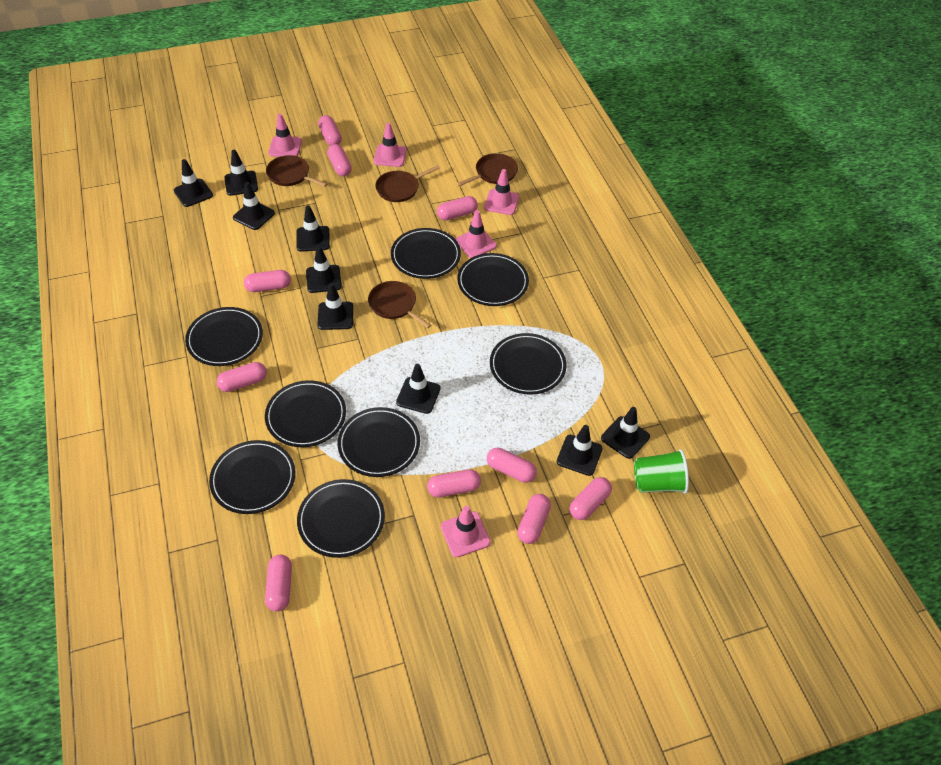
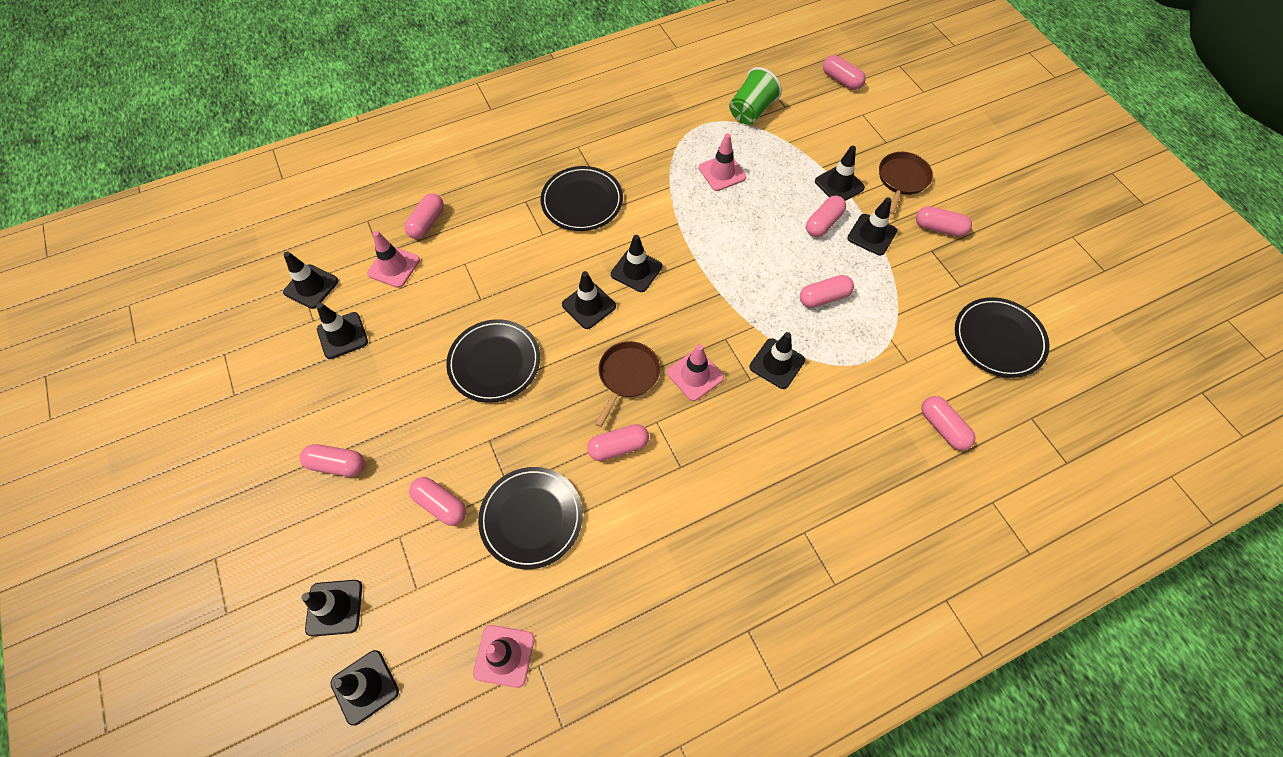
black plate: [185,307,263,366] [209,440,296,514] [265,380,346,447] [297,479,385,558] [338,407,420,477] [391,228,461,279] [457,253,529,306] [490,333,567,395] = 8 -> [446,319,540,403] [478,467,583,569] [540,166,623,231] [955,297,1049,378] = 4
brown pan: [266,155,327,187] [368,281,431,328] [375,165,440,202] [458,153,518,186] = 4 -> [596,341,660,427] [879,152,933,214] = 2
pink capsule: [217,362,267,392] [244,270,291,292] [265,555,292,612] [318,115,342,146] [327,144,352,176] [427,469,481,497] [437,196,478,220] [487,448,537,483] [517,494,551,544] [569,477,612,520] = 10 -> [300,444,365,477] [404,194,444,239] [409,477,466,526] [587,424,649,461] [800,275,854,308] [806,196,846,237] [823,55,866,90] [916,206,972,237] [921,396,975,450] = 9
pink traffic cone: [268,113,302,157] [374,122,407,167] [441,506,491,557] [455,210,497,258] [484,169,519,215] = 5 -> [367,231,420,288] [473,625,535,688] [667,344,724,401] [699,133,746,191] = 4

